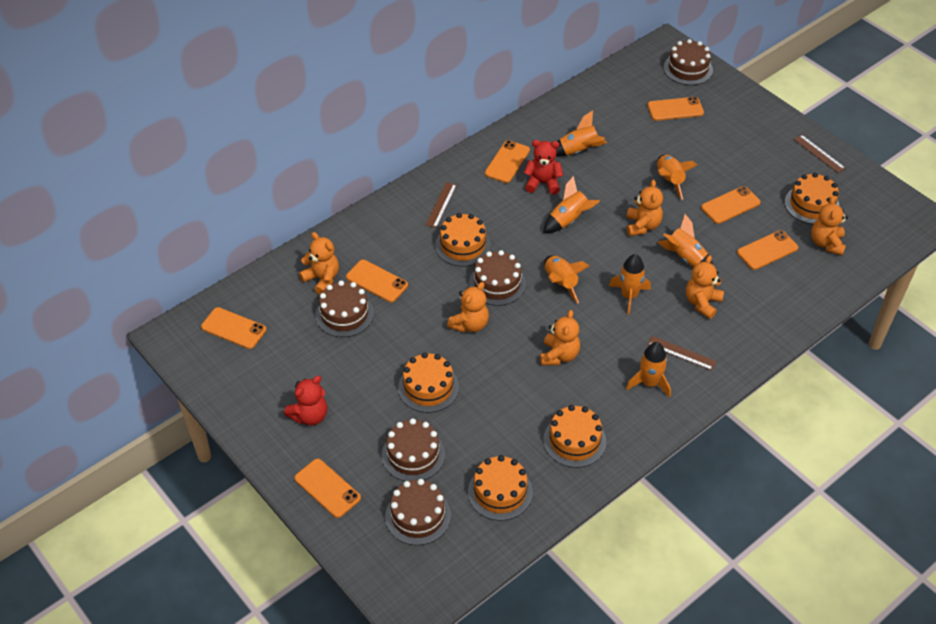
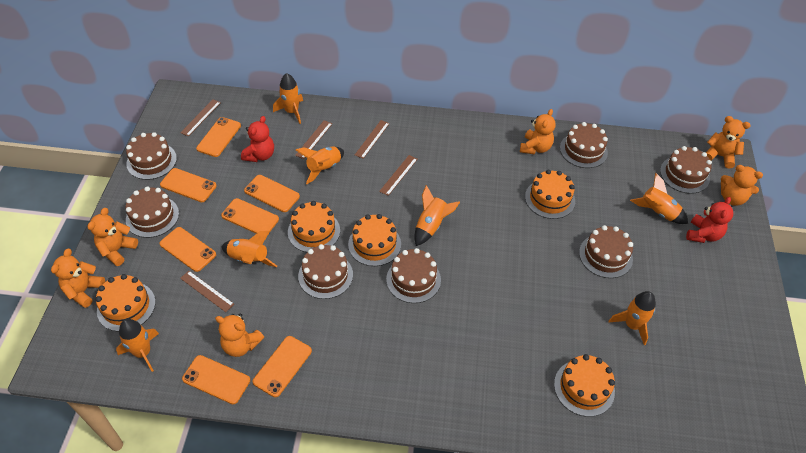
brown cake: [315,280,374,337] [382,418,445,481] [385,479,451,545] [469,250,526,306] [664,39,713,85] = 5 -> [125,186,179,238] [126,132,177,180] [298,244,353,299] [386,248,441,303] [560,122,608,168] [579,225,633,278] [660,146,712,194] = 7
brown ruler: [426,182,457,228] [647,336,717,370] [794,134,846,173] = 3 -> [180,99,221,136] [180,271,234,312] [295,120,332,159] [355,120,390,159] [379,155,418,196] = 5

